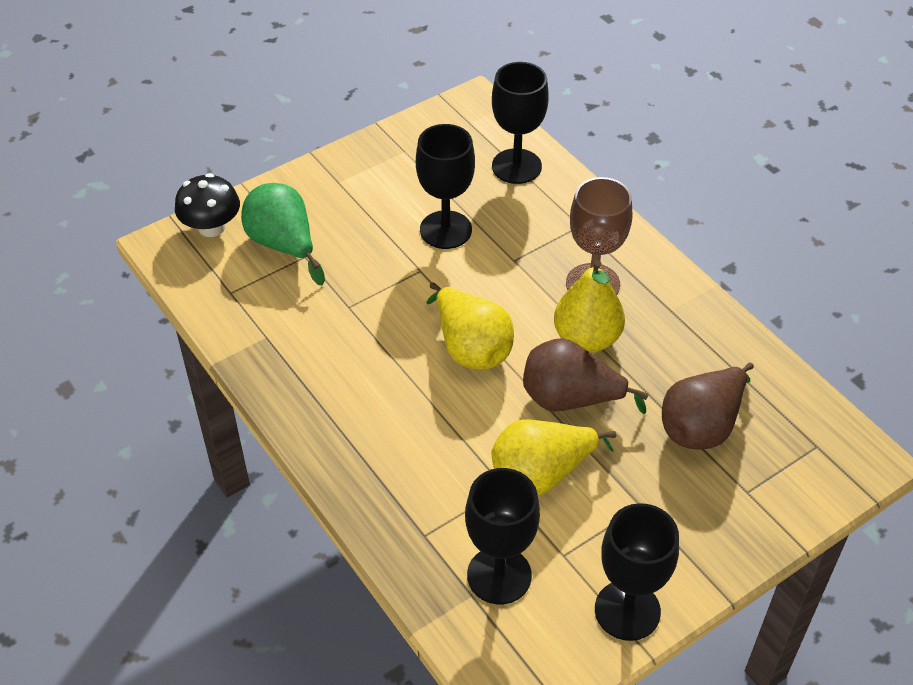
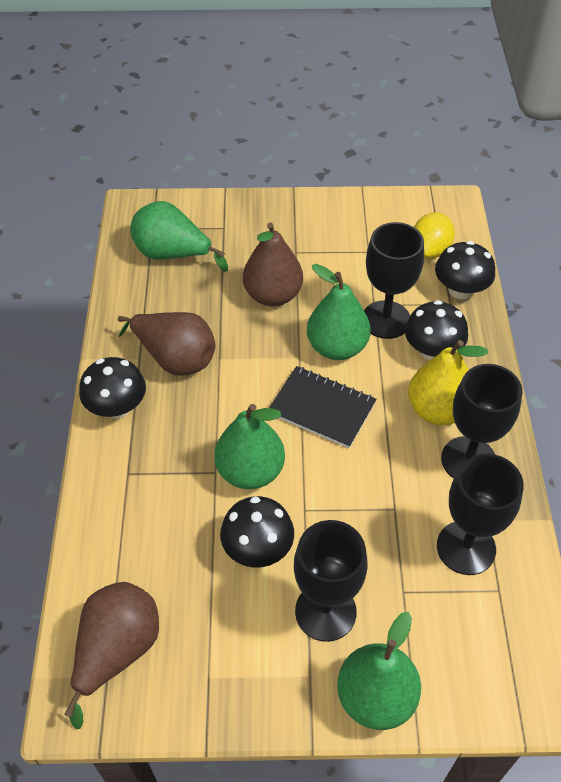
black mushroom: [175,173,240,237] = 1 -> [79,357,146,419] [220,496,294,567] [405,300,468,361] [435,241,495,299] = 4
black notebook: none = 0 -> [269,366,377,448] = 1
brown goblet: [566,177,632,295] = 1 -> none = 0
brown pear: [523,338,648,414] [662,363,754,450] = 2 -> [65,582,159,729] [118,312,215,376] [243,223,303,306] = 3
green pear: [241,183,325,285] = 1 -> [130,201,228,272] [214,404,285,489] [307,264,370,360] [337,612,421,730] = 4
yellow lemon: none = 0 -> [414,212,455,258] = 1
yellow pear: [427,282,514,369] [491,419,617,495] [554,260,625,352] = 3 -> [408,340,488,425] = 1

